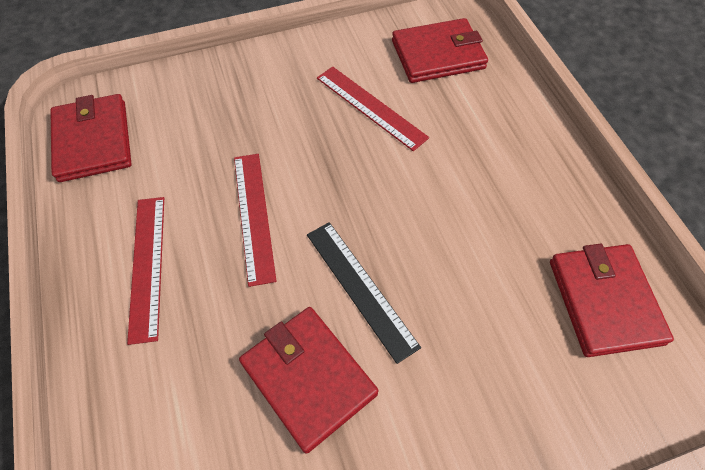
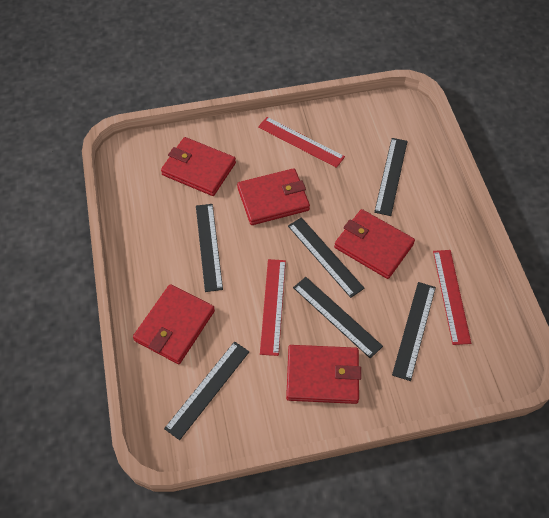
black ruler: [307,222,421,364] = 1 -> [164,342,249,440] [196,204,223,292] [288,217,365,298] [293,277,383,358] [374,138,408,216] [392,282,436,381] = 6
red wallet: [50,94,132,182] [239,307,378,454] [392,18,488,83] [550,244,674,357] = 4 -> [133,284,215,364] [161,137,236,196] [237,168,310,225] [286,345,361,404] [334,209,415,279] = 5

